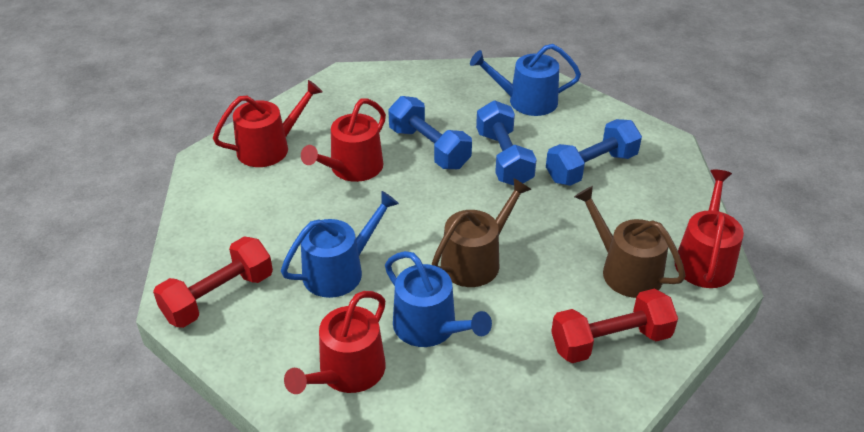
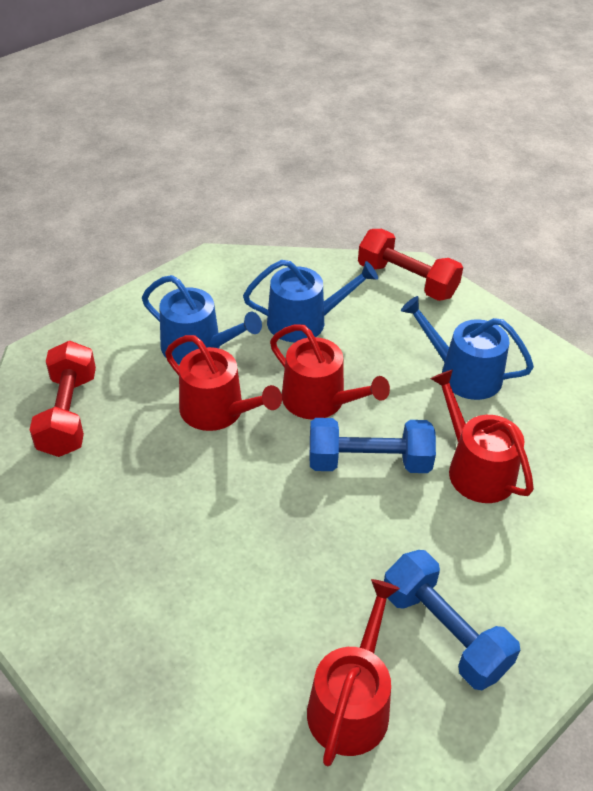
blue dumbbell: [388,96,472,169] [476,100,537,186] [546,119,642,186] = 3 -> [309,418,436,473] [384,550,520,690] = 2
brown watering can: [432,178,532,287] [574,186,686,298] = 2 -> none = 0

